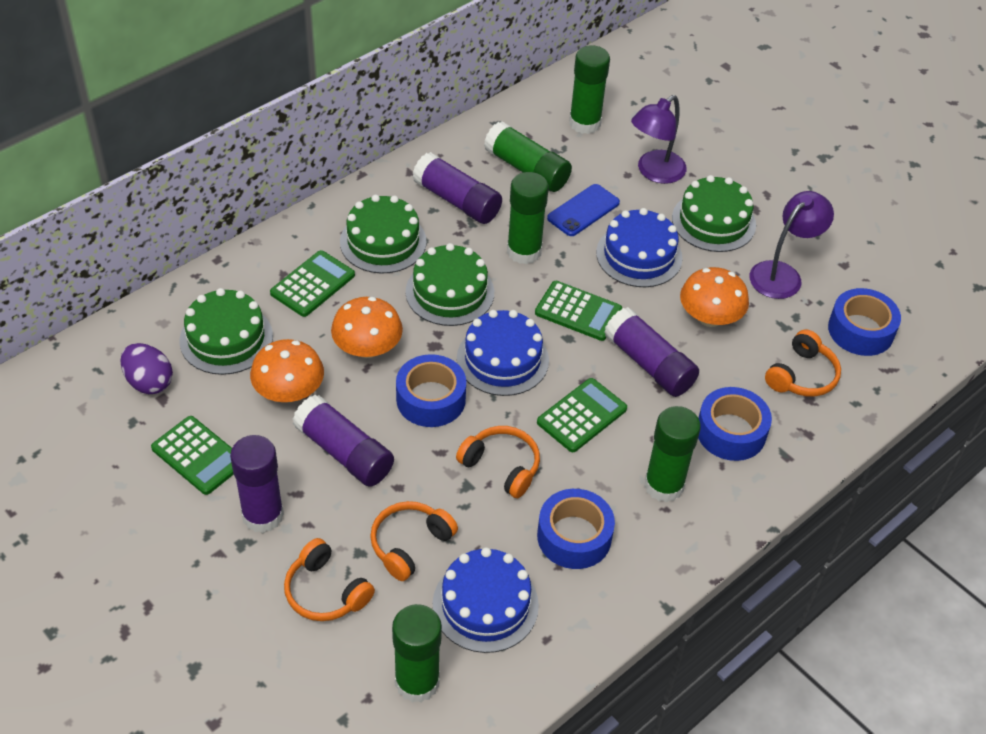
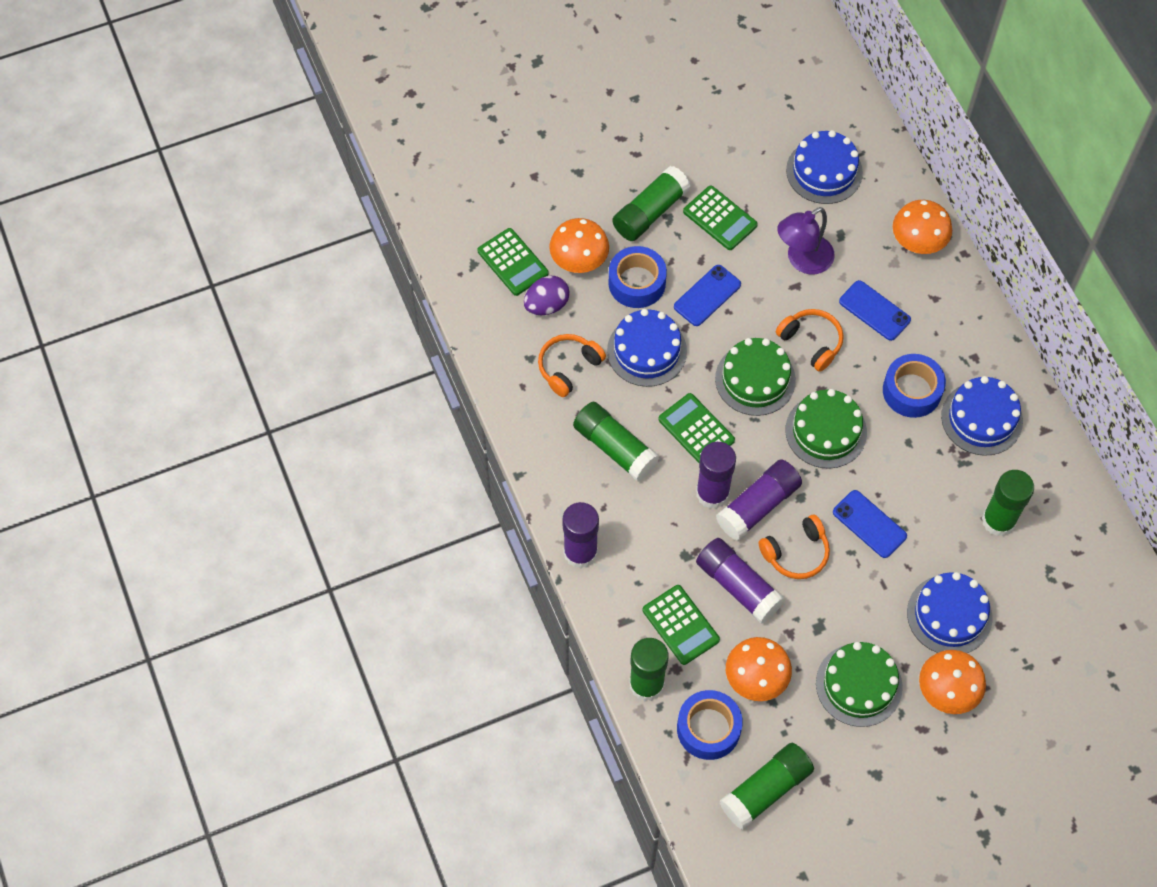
blue cake: [433,547,539,653] [457,310,549,396] [596,208,682,287] = 3 -> [607,309,687,387] [786,130,863,204] [907,572,992,653] [941,376,1023,456] = 4
blue phone: [547,184,620,236] = 1 -> [674,265,741,326] [833,490,907,558] [839,280,911,341] = 3
blue tape: [396,354,466,427] [537,489,615,569] [698,387,772,461] [828,288,901,356] = 4 -> [609,246,667,308] [677,690,743,760] [883,354,946,418] = 3
green cake: [180,288,273,375] [340,195,427,274] [405,243,494,326] [672,175,756,252] = 4 -> [715,338,796,416] [785,389,867,469] [816,642,903,727] = 3
orange headphones: [284,538,375,621] [370,501,458,581] [456,426,540,498] [765,329,841,397] = 4 -> [538,334,606,397] [759,515,830,579] [776,309,844,372] = 3
orange mushroom: [250,339,324,402] [331,297,403,358] [680,267,749,327] = 3 -> [549,218,609,273] [726,637,792,701] [893,200,952,254] [919,650,986,714] = 4
purple lamp: [631,95,687,184] [749,191,834,299] = 2 -> [777,207,835,274] = 1

